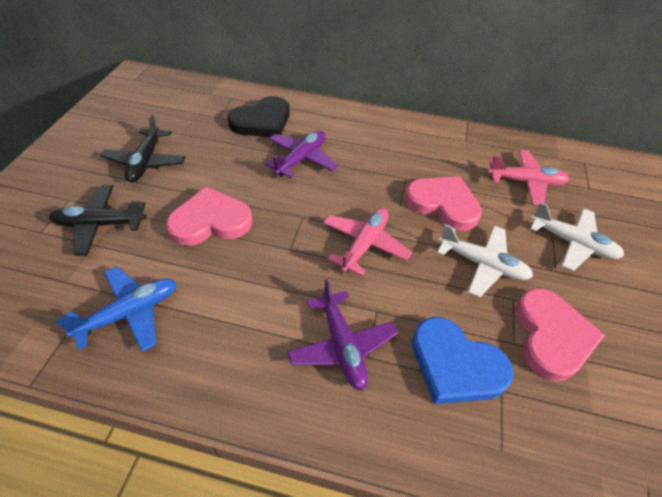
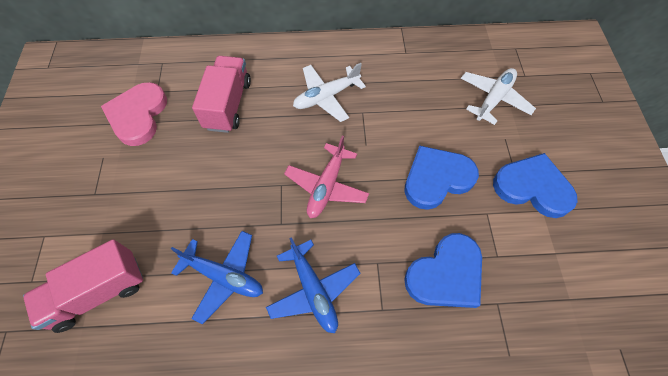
black heart: [228,96,290,137] = 1 -> none = 0
black plane: [49,185,146,256] [100,114,185,183] = 2 -> none = 0
blue heart: [412,317,514,404] = 1 -> [404,145,479,210] [404,233,482,308] [493,153,578,218] = 3
blue plane: [55,266,177,352] = 1 -> [171,231,263,324] [266,237,361,333] = 2
pink heart: [166,187,252,246] [405,176,482,231] [515,288,605,381] = 3 -> [101,82,167,146] = 1
pink plane: [323,208,412,276] [487,150,569,205] = 2 -> [284,136,369,218] = 1
pink truck: none = 0 -> [23,239,143,333] [192,56,251,133] = 2
purple plane: [265,131,338,178] [287,279,398,391] = 2 -> none = 0

